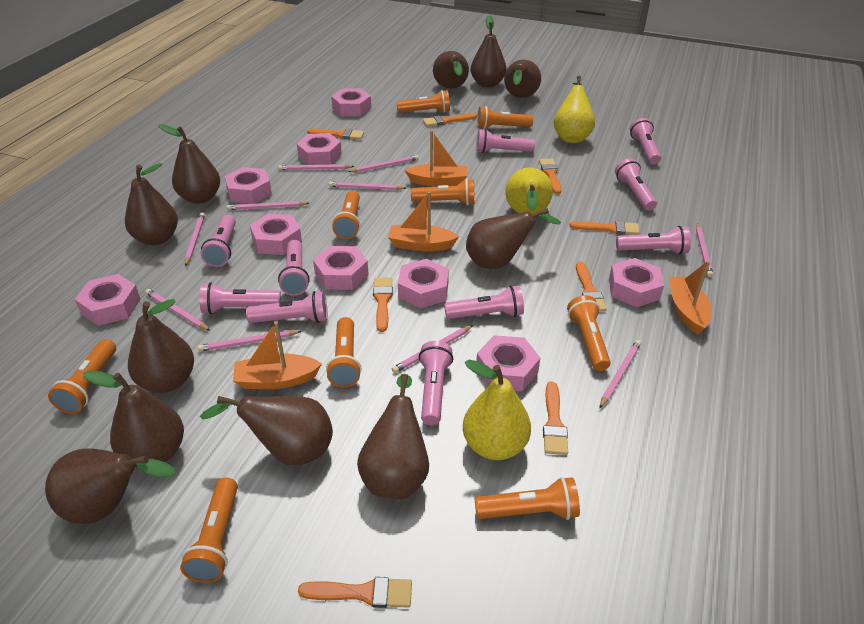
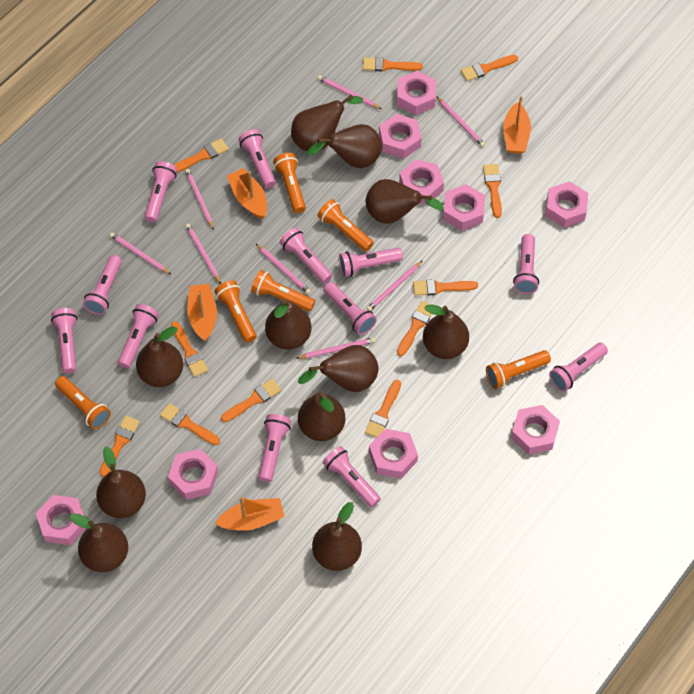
orange brush: [298,577,412,608] [307,128,364,140] [373,277,393,332] [423,113,477,127] [539,159,561,194] [543,382,568,455] [570,221,640,235] [576,262,607,312] = 8 -> [99,415,140,477] [160,403,220,445] [171,321,208,377] [174,138,229,173] [221,378,281,422] [363,57,423,71] [365,380,401,438] [397,301,432,356] [413,279,478,296] [461,55,518,81] [483,164,502,218] = 11
orange flashlight: [48,339,116,414] [180,478,238,583] [326,317,362,387] [332,191,360,239] [396,90,450,113] [411,179,475,205] [474,477,580,520] [477,106,533,129] [567,295,611,371] = 9 -> [55,376,111,429] [214,280,257,343] [251,270,315,312] [273,153,306,213] [317,199,374,251] [486,350,551,389] = 6
pink flashlight: [199,282,281,314] [201,215,236,267] [246,291,328,323] [278,240,310,296] [419,341,453,425] [444,285,524,319] [476,129,535,153] [615,158,657,211] [616,226,691,254] [630,118,661,164] = 10 -> [51,308,77,373] [83,255,122,315] [118,304,159,368] [144,161,177,222] [238,129,276,188] [258,414,291,482] [280,228,332,284] [323,282,377,335] [323,446,381,507] [339,248,403,277] [513,234,539,294] [549,343,608,391] = 12
pink pencil: [145,289,210,331] [185,213,205,266] [197,330,302,352] [227,201,309,210] [278,164,355,170] [329,182,406,190] [348,155,419,172] [392,325,473,373] [600,340,641,408] [696,223,713,277] = 10 -> [110,232,171,274] [185,169,214,230] [185,224,221,284] [256,244,311,294] [296,337,375,359] [318,75,381,109] [367,261,422,311] [436,96,485,147] = 8
yellow pear: [463,360,531,460] [506,168,553,215] [554,76,595,143] = 3 -> none = 0

